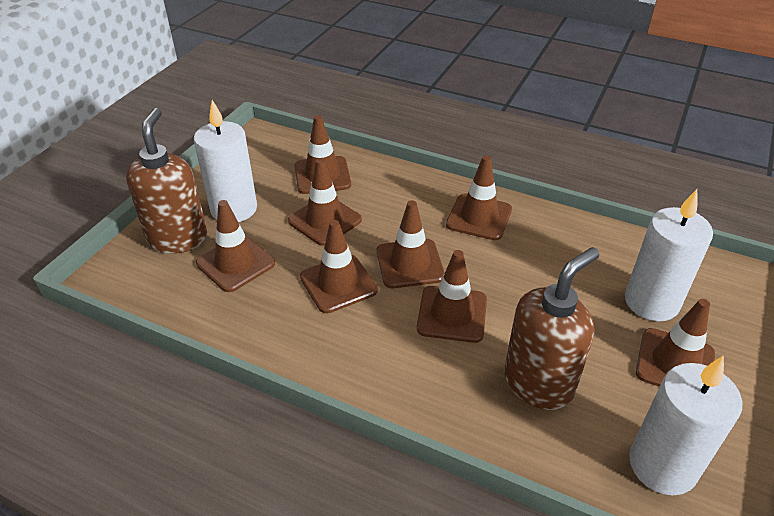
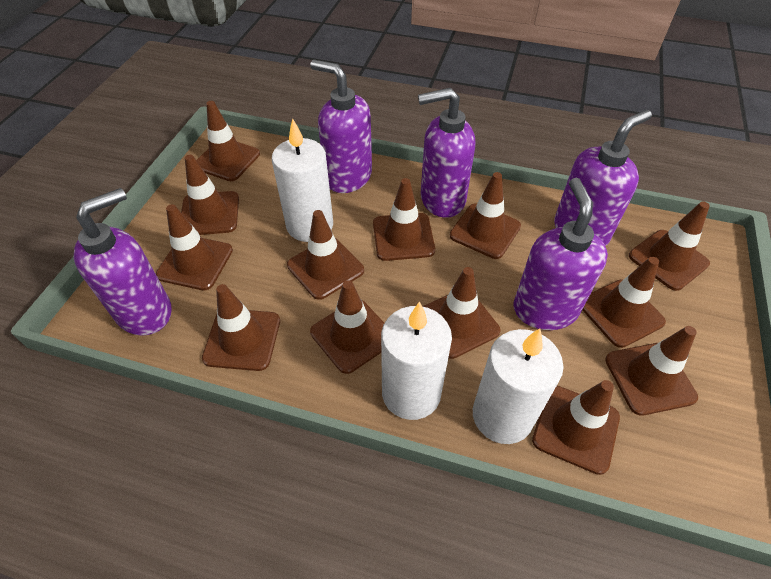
brown soap dispenser: [126,108,207,254] [504,247,600,410] = 2 -> none = 0
brown traffic cone: [196,200,275,292] [288,158,362,246] [295,115,351,194] [300,220,378,313] [376,200,445,288] [417,250,487,343] [446,155,512,240] [636,299,715,387] = 8 -> [156,204,233,290] [181,155,239,235] [196,101,260,181] [202,284,280,371] [287,210,364,300] [310,280,384,374] [373,178,435,261] [422,267,500,359] [450,172,521,259] [532,380,620,475] [582,257,666,348] [605,326,698,416] [629,202,710,291] = 13
purple soap dispenser: none = 0 -> [74,188,172,336] [310,60,372,193] [418,88,475,218] [513,178,608,330] [554,110,652,246] = 5

